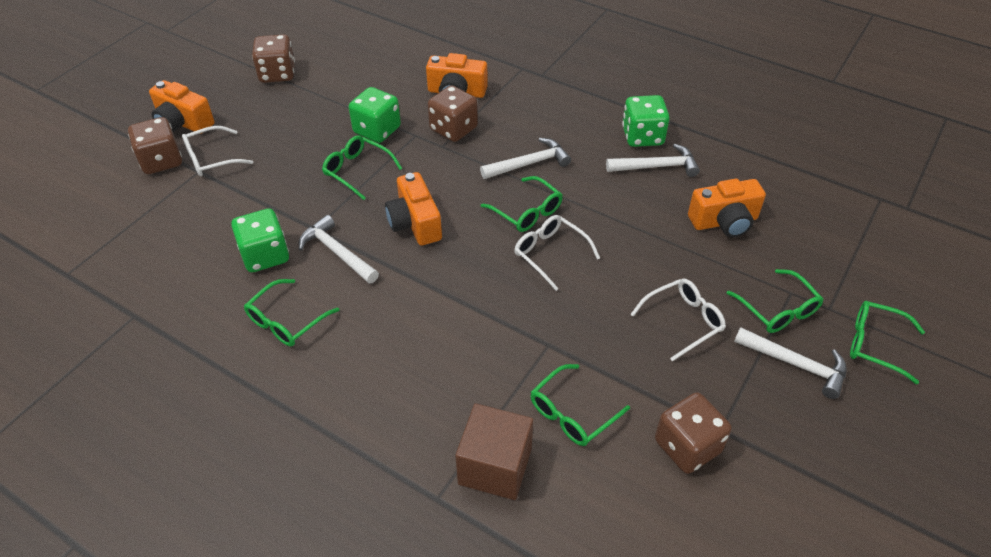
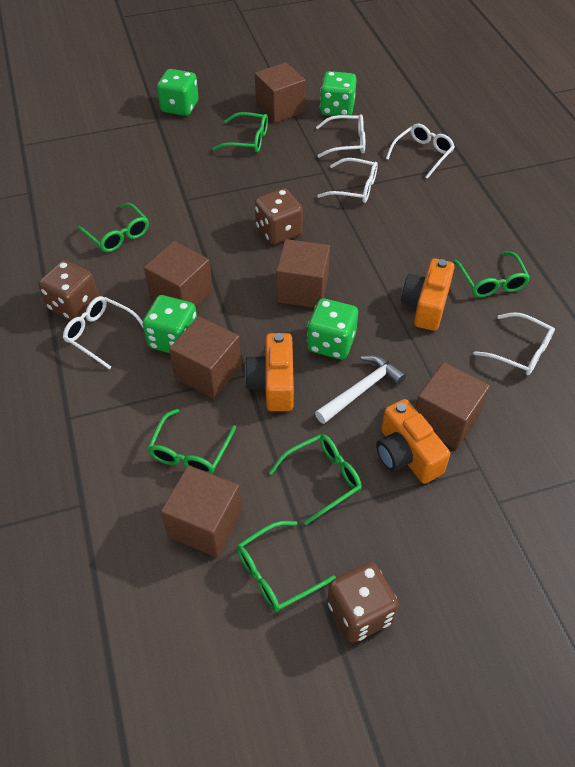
brown cube: [455,403,533,500] = 1 -> [144,241,213,307] [161,465,242,557] [169,316,242,399] [255,62,305,123] [276,239,330,308] [415,362,490,449] = 6
brown dice: [128,117,182,174] [252,34,295,83] [428,85,478,142] [655,393,732,474] = 4 -> [38,260,99,320] [255,188,303,245] [327,562,399,643] = 3
green dice: [231,208,289,272] [349,87,401,143] [622,95,670,147] = 3 -> [143,295,197,353] [157,69,198,116] [307,298,358,359] [320,71,357,116] = 4
orange camera: [149,80,215,134] [385,172,442,245] [426,53,488,98] [688,179,766,238] = 4 -> [245,333,294,411] [376,399,450,484] [401,258,455,331] = 3
white glasses: [182,126,253,177] [514,215,600,291] [630,279,726,362] = 3 -> [63,296,144,369] [316,115,365,158] [317,158,378,203] [386,124,455,179] [473,312,555,375] = 5
white hammer: [299,215,379,284] [480,138,571,179] [606,144,700,177] [734,327,847,399] = 4 -> [315,355,406,424] = 1

